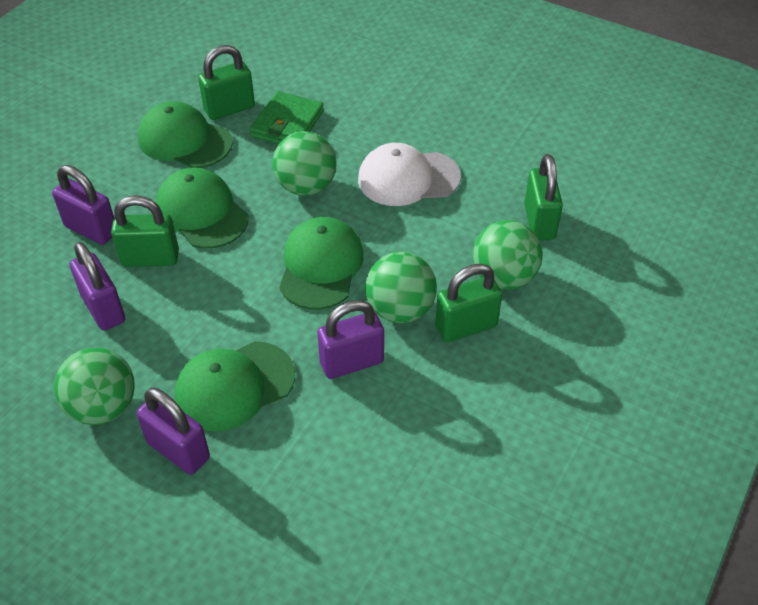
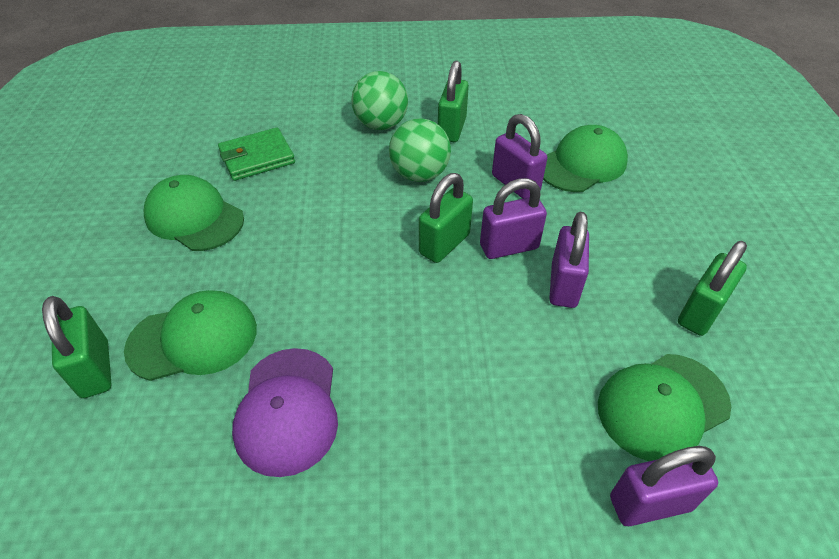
green ball: [54,347,135,425] [273,131,337,196] [366,252,437,323] [473,220,543,290] = 4 -> [351,71,408,130] [389,118,451,182] = 2
purple cap: none = 0 -> [232,348,338,477] = 1
white cap: [358,143,461,206] = 1 -> none = 0

